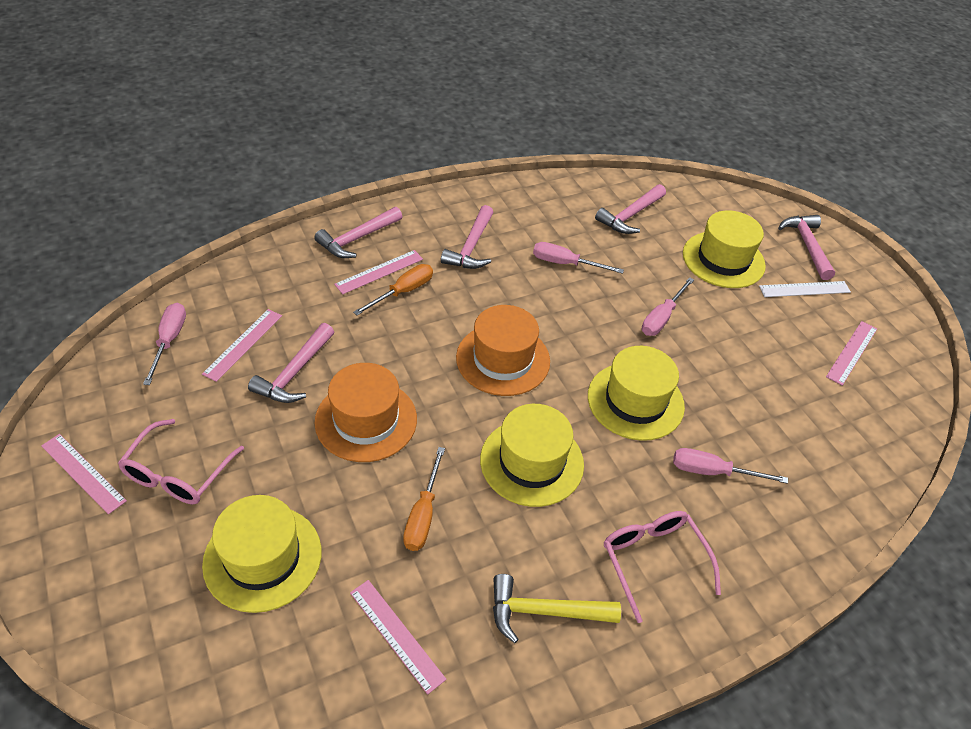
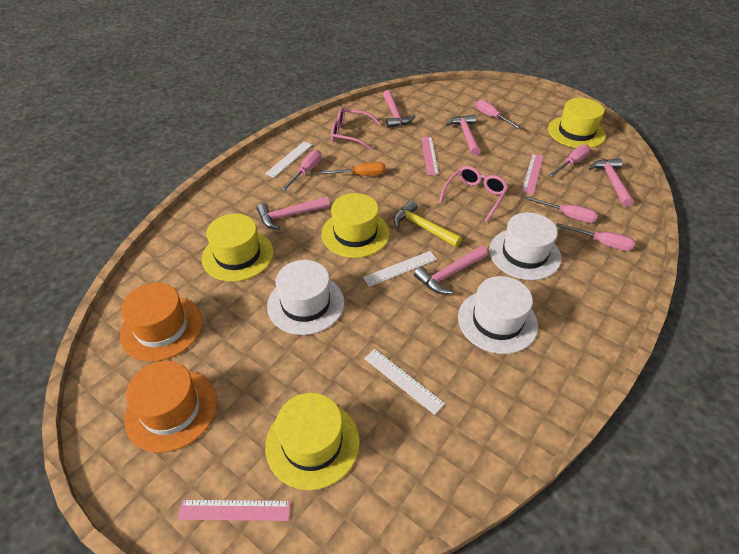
orange screwdriver: [353,264,433,315] [403,447,445,551] = 2 -> [319,162,385,176] = 1
pink ruler: [41,434,127,514] [202,309,282,382] [334,250,423,294] [350,580,447,695] [826,321,877,386] = 5 -> [178,500,291,521] [421,137,439,175] [522,154,543,194] = 3
pink screwdriver: [143,303,186,385] [533,242,624,274] [642,277,694,336] [673,448,788,484] = 4 -> [281,150,322,191] [476,99,523,130] [524,196,598,223] [549,145,590,177] [556,223,635,251] = 5
white hat: none = 0 -> [267,260,344,335] [458,276,538,354] [489,212,561,280] = 3
white ruler: [759,281,851,297] = 1 -> [265,142,312,178] [363,251,437,287] [364,349,445,415] = 3

